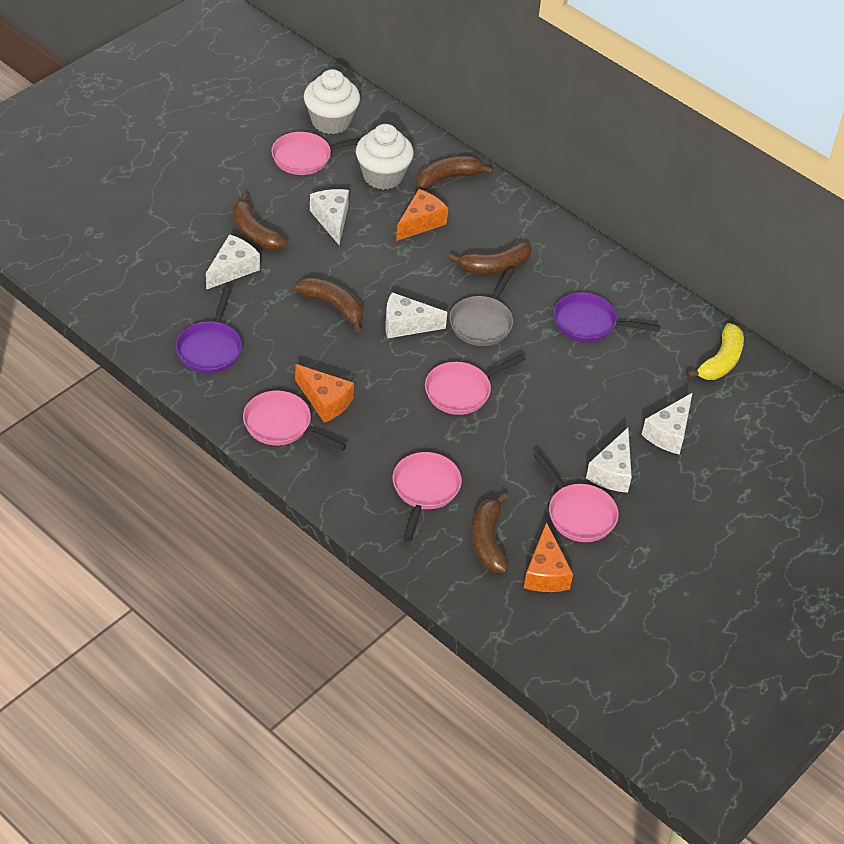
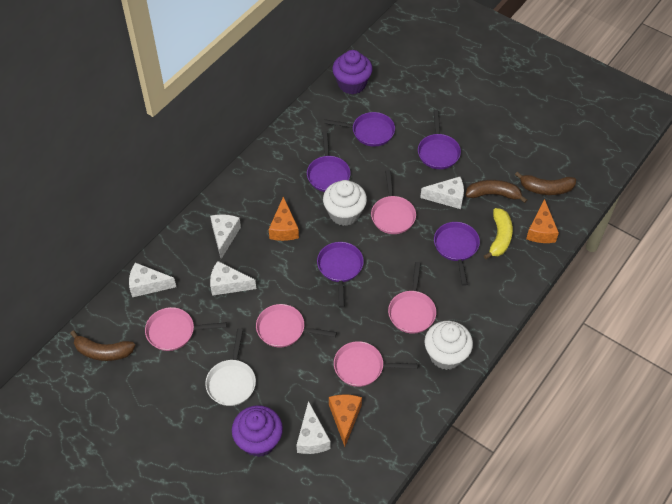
brown banana: [233,193,287,251] [295,277,363,332] [416,156,493,190] [449,241,532,275] [472,493,508,573] = 5 -> [70,331,135,361] [466,180,527,203] [515,172,576,195] = 3
grey pan: [450,268,515,346] = 1 -> none = 0
purple cupcake: none = 0 -> [232,405,283,457] [332,50,373,94] = 2
purple pan: [176,287,242,373] [554,292,660,342] = 2 -> [307,131,351,192] [317,242,364,308] [324,112,395,147] [418,110,461,169] [434,222,480,286] = 5
white pan: none = 0 -> [205,329,256,406] = 1

